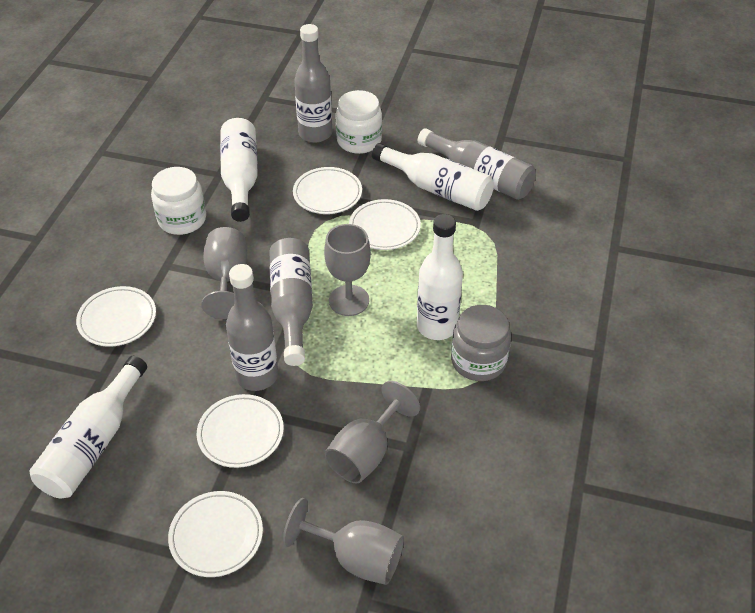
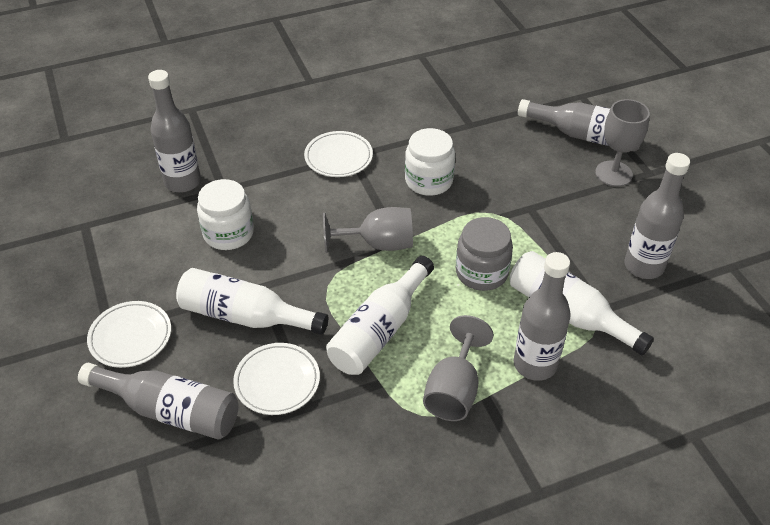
grey bottle: [226,264,278,391] [269,238,313,366] [294,24,332,143] [418,128,536,200] = 4 -> [78,363,239,440] [148,70,201,192] [514,252,571,381] [518,99,640,152] [624,153,690,279] = 5
grey goblet: [201,227,247,319] [283,498,404,585] [324,224,371,316] [325,381,420,484] = 4 -> [323,207,413,253] [423,315,493,421] [595,99,650,187] = 3
white bottle: [30,356,147,499] [220,118,258,222] [372,143,494,211] [417,214,463,340] = 4 -> [176,268,328,335] [326,256,434,375] [509,251,654,355] = 3
white plate: [76,286,156,347] [168,491,263,577] [197,394,284,468] [293,167,362,214] [349,199,421,250] = 5 -> [87,301,171,368] [233,343,320,415] [304,131,373,177] = 3

